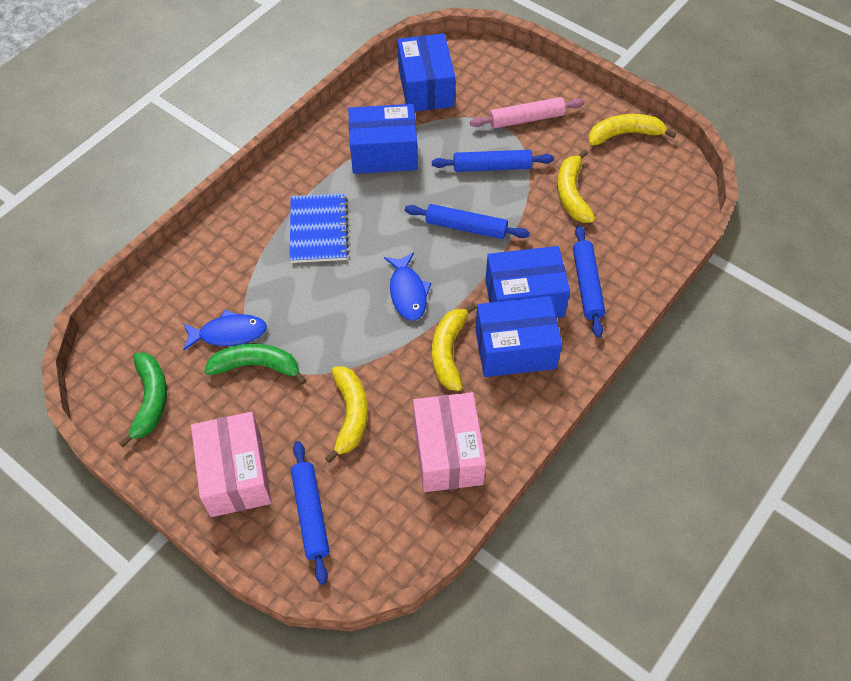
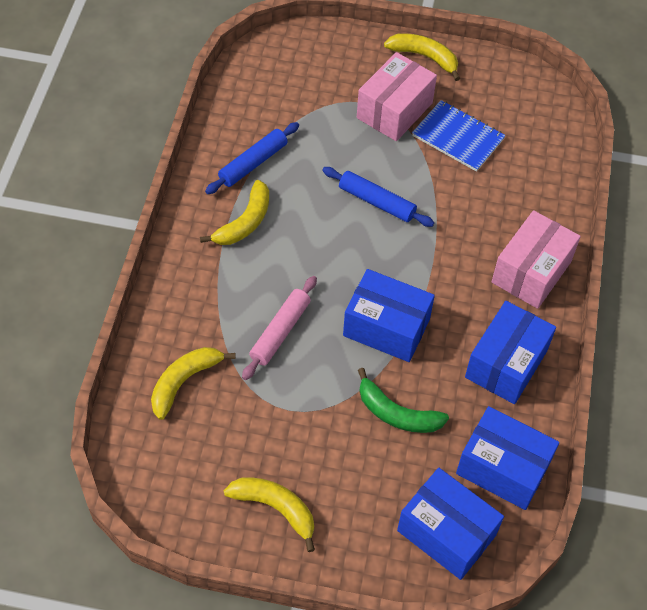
blue fish: [183,310,267,351] [384,252,431,321] = 2 -> none = 0
blue rolling pin: [291,441,330,585] [405,204,530,239] [432,150,554,172] [573,225,605,338] = 4 -> [205,122,299,194] [322,167,434,227] = 2
green banana: [119,353,167,447] [204,343,307,385] = 2 -> [358,368,449,433] = 1

